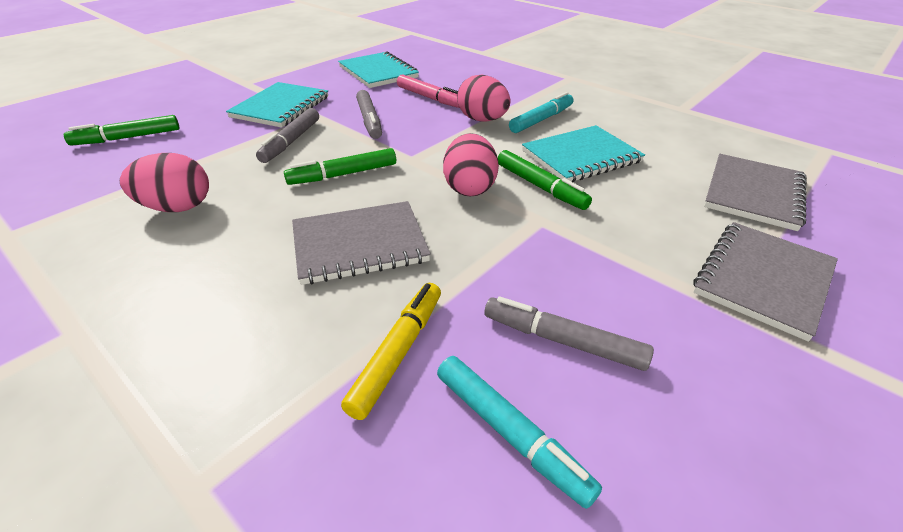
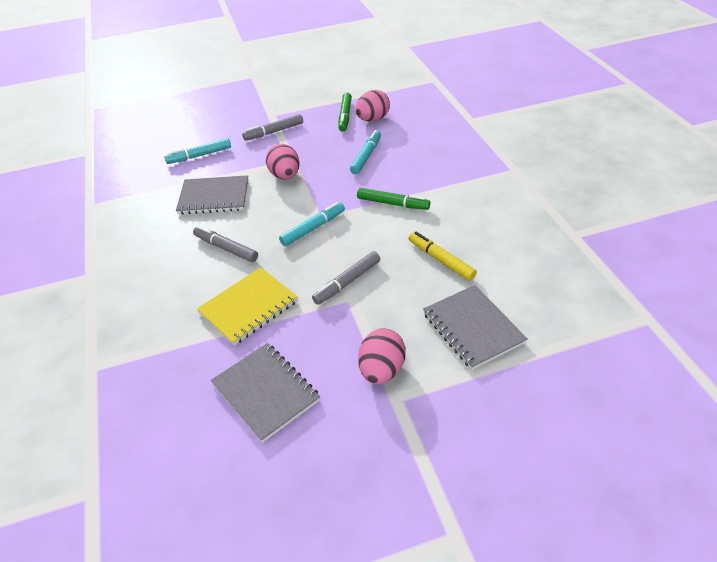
green marker: [64,115,179,146] [284,148,396,185] [498,150,592,210] = 3 -> [339,93,352,132] [357,188,430,210] = 2
pink marker: [397,75,459,108] = 1 -> none = 0
turquoise marker: [437,356,602,509] [509,92,573,133] = 2 -> [164,138,231,164] [279,202,345,246] [350,130,381,174] = 3
turquoise notebook: [226,82,328,128] [338,51,419,88] [522,125,645,182] = 3 -> none = 0
yellow notebook: none = 0 -> [197,267,298,345] = 1

